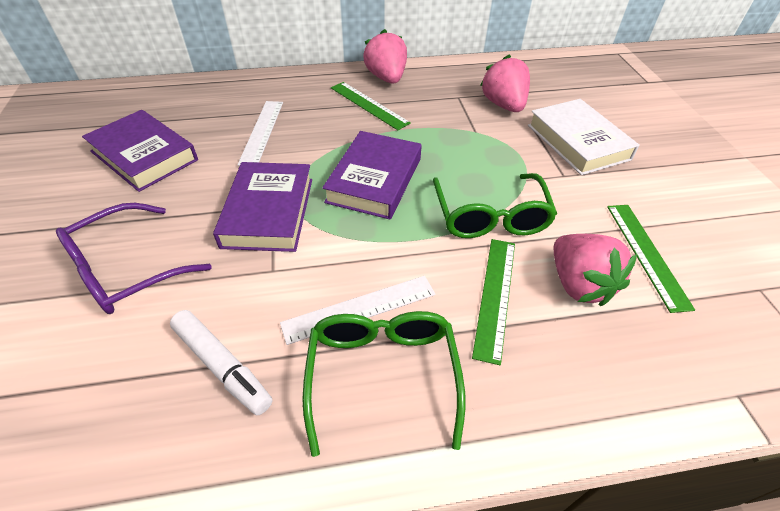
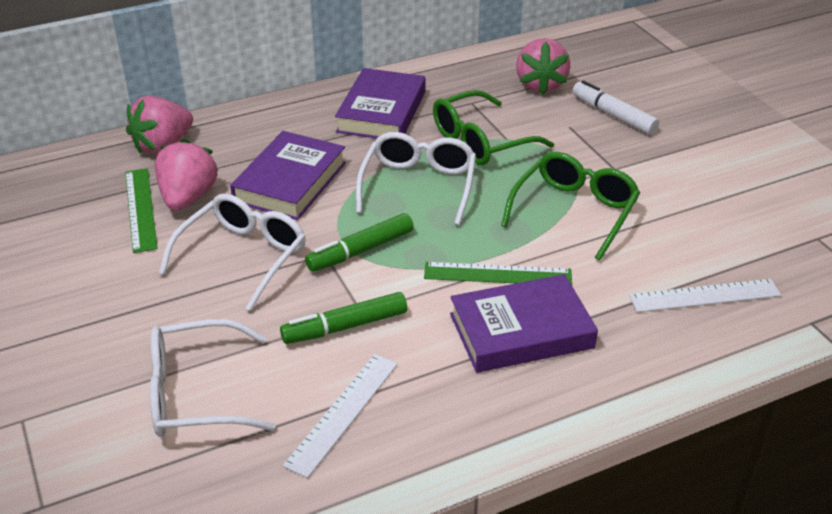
green marker: none = 0 -> [280,292,407,344] [305,213,414,272] = 2
green ruler: [331,82,411,130] [472,239,515,365] [607,205,695,313] = 3 -> [125,168,158,253] [424,262,572,285] = 2
purple glasses: [56,203,212,314] = 1 -> none = 0
white book: [528,99,640,175] = 1 -> none = 0
white glasses: none = 0 -> [150,319,276,437] [159,194,306,311] [356,132,476,225] = 3

